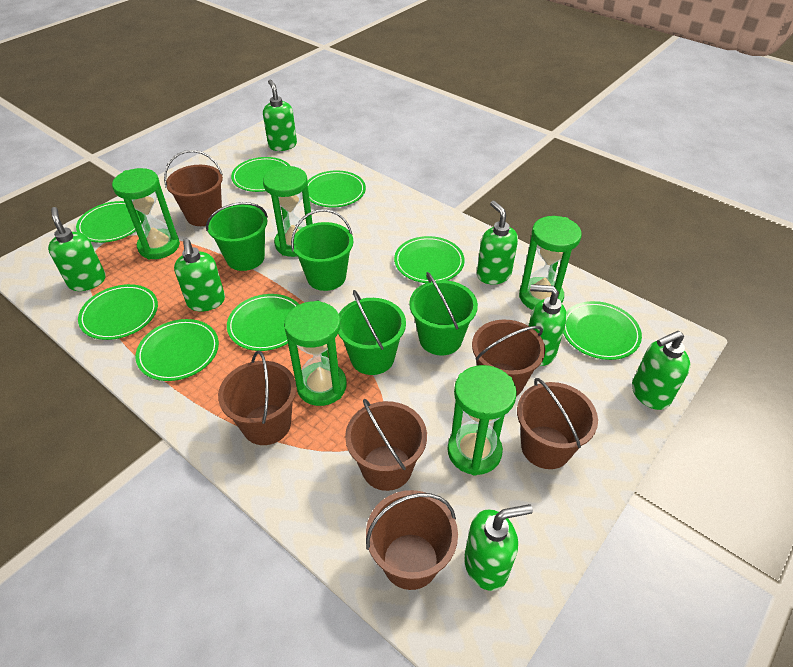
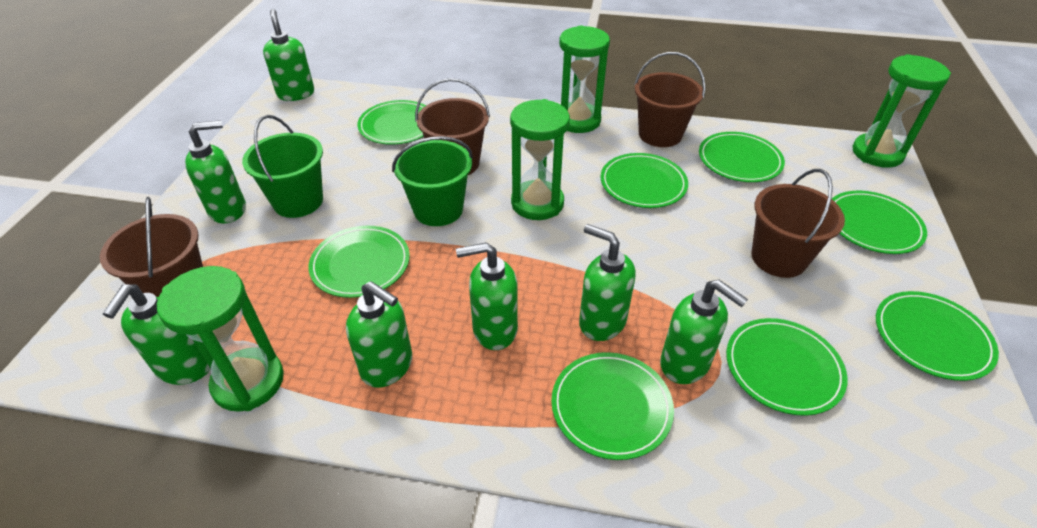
brown bucket: [164,150,223,226] [218,350,296,445] [345,399,427,491] [366,490,458,590] [472,320,545,396] [517,378,598,469] = 6 -> [100,197,203,297] [415,78,490,175] [634,52,706,147] [752,169,845,278] = 4
green bucket: [206,202,268,271] [291,209,353,291] [338,290,406,375] [409,272,478,355] = 4 -> [242,115,323,218] [392,136,473,226] = 2
green hourglass: [112,168,180,259] [263,166,313,257] [284,301,347,406] [447,365,517,476] [519,216,582,310] = 5 -> [157,266,284,412] [510,99,570,220] [559,25,610,133] [853,54,951,168] = 4

